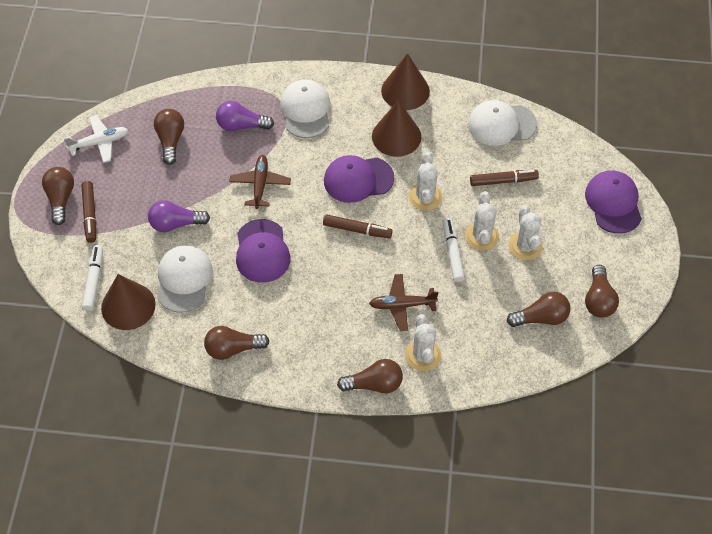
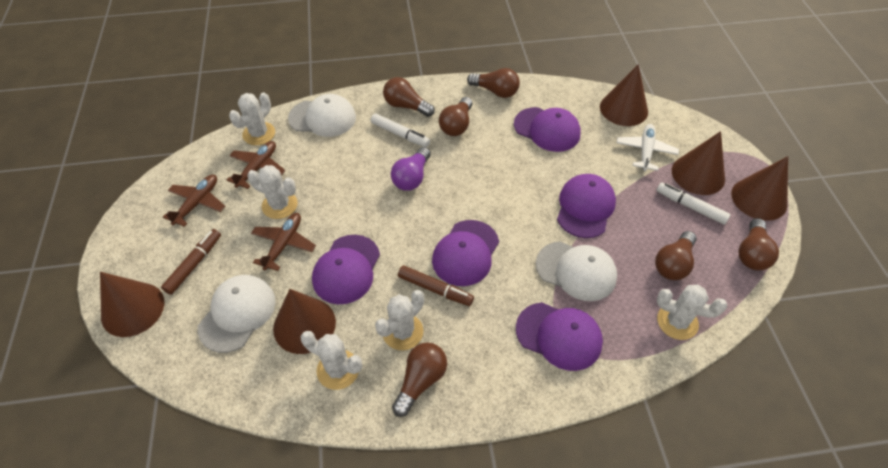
brown cone: [101,274,156,330] [372,100,421,157] [381,53,430,110] = 3 -> [100,272,165,337] [273,289,336,354] [600,64,648,126] [672,131,725,195] [731,156,788,221] = 5
brown marker: [82,181,96,243] [323,214,393,238] [470,170,539,186] = 3 -> [161,229,221,295] [398,265,474,306] = 2
brown plane: [229,155,291,209] [369,274,439,331] = 2 -> [163,175,225,227] [227,141,285,189] [251,213,316,271] = 3
purple cap: [236,219,290,283] [324,155,394,203] [585,171,642,234] = 3 -> [312,235,380,304] [432,220,499,286] [514,107,581,152] [516,302,603,371] [557,174,616,238] = 5
purple light bulb: [148,200,210,232] [216,101,274,131] = 2 -> [391,147,431,191] = 1
white cactus: [405,314,441,371] [409,152,442,211] [465,191,499,251] [508,205,543,261] = 4 -> [229,93,275,145] [247,165,298,219] [301,331,362,390] [375,290,424,350] [657,285,727,340] = 5

